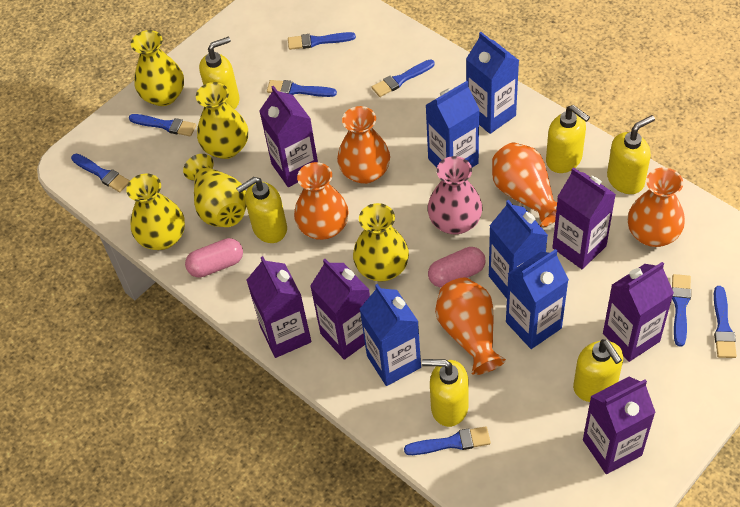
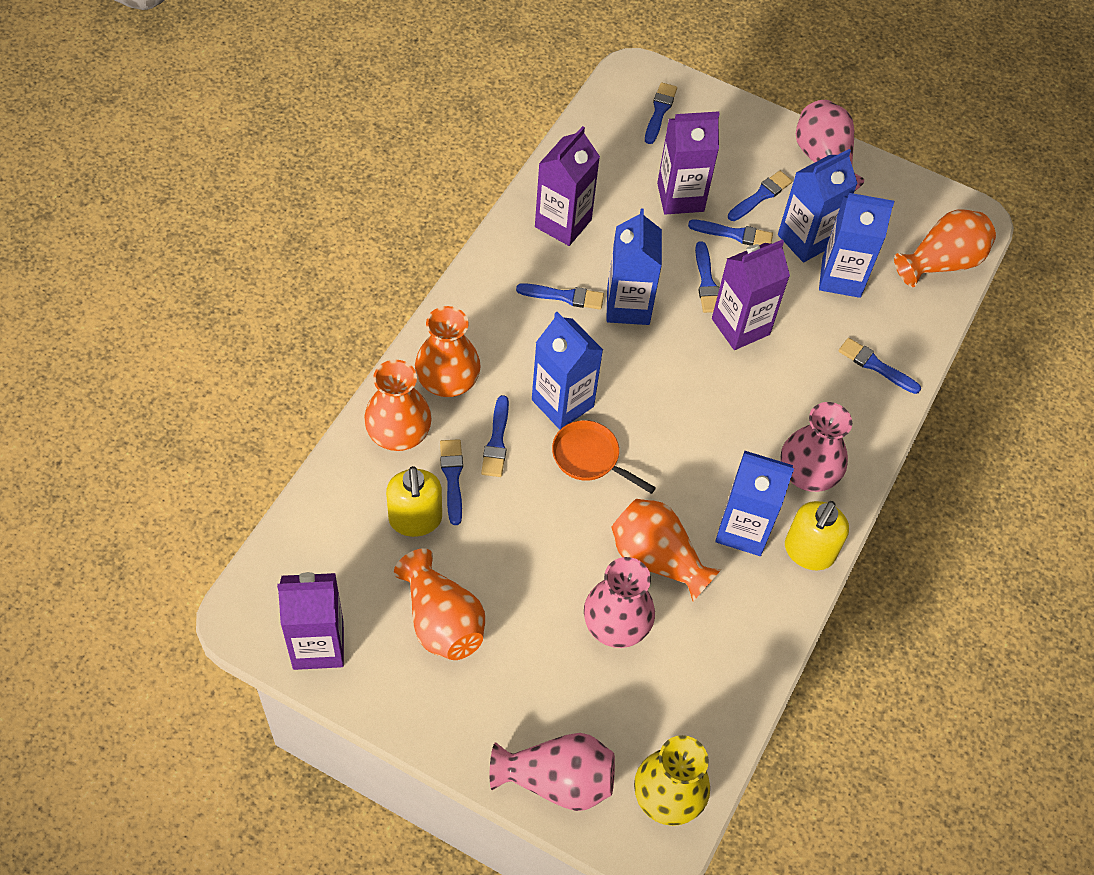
orange pan: none = 0 -> [552,420,656,494] = 1
pink capsule: [185,238,243,278] [428,247,485,288] = 2 -> none = 0
pink vase: [427,156,482,234] = 1 -> [490,733,615,811] [584,557,655,648] [780,402,852,492] [796,100,864,191] = 4
purple carton: [247,256,311,358] [259,85,318,187] [310,259,370,360] [552,167,616,269] [583,376,656,474] [603,262,674,362] = 6 -> [277,572,344,670] [535,126,600,246] [657,111,720,215] [712,239,790,350] = 4
yellow soap dispenser: [199,37,240,109] [236,177,287,243] [422,359,469,427] [546,105,590,173] [573,339,623,402] [607,115,655,194] = 6 -> [386,466,442,537] [785,501,849,570] = 2
yellow vase: [126,173,185,250] [131,30,184,106] [183,154,246,227] [196,82,248,159] [353,203,409,282] = 5 -> [634,735,710,826] = 1

